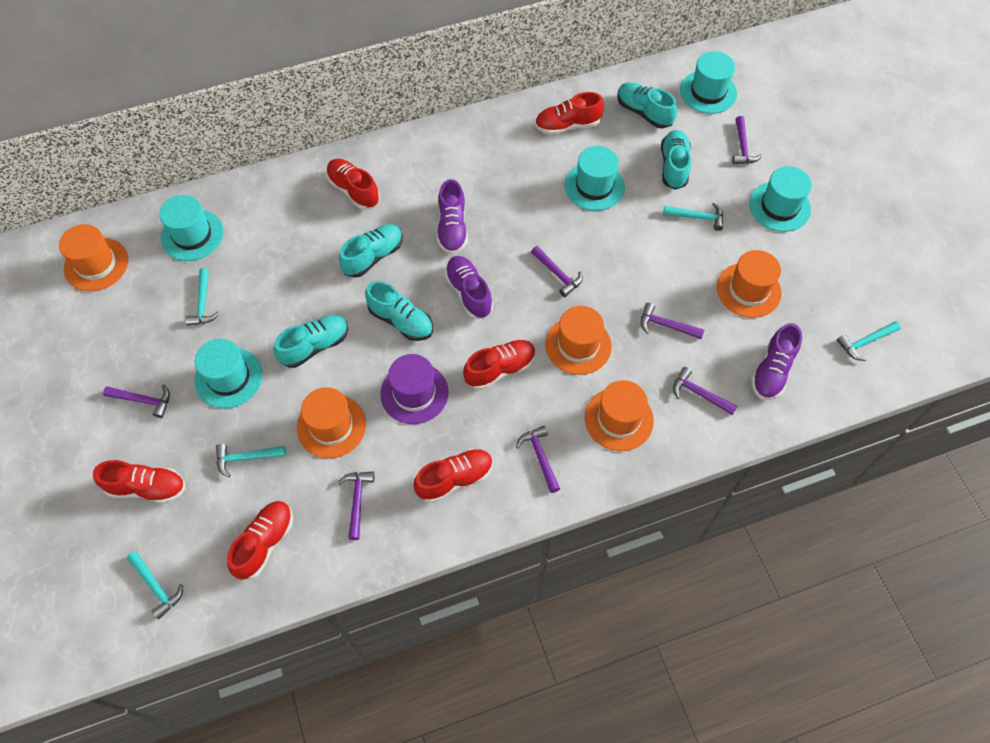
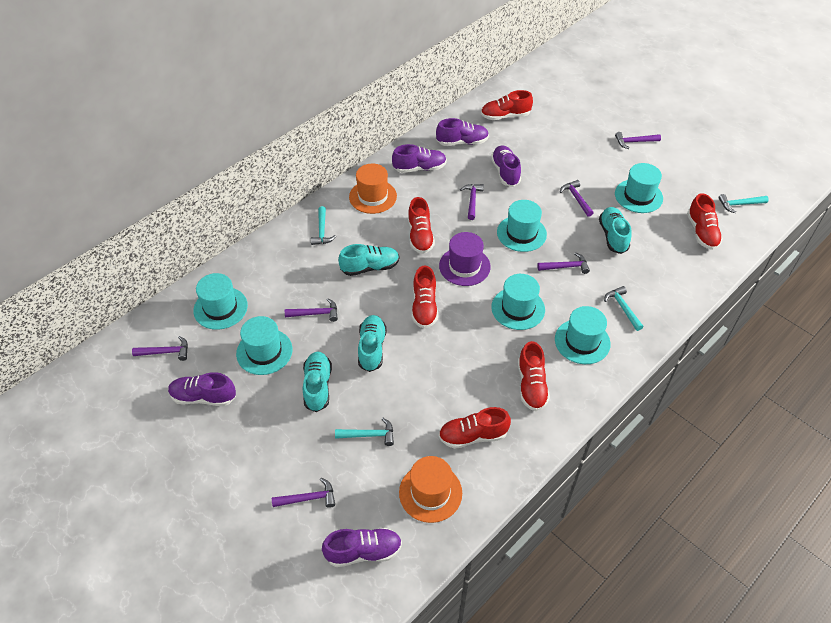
orange hat: [59,224,128,291] [297,387,366,458] [545,306,612,375] [585,380,654,451] [717,250,781,318] = 5 -> [349,164,397,214] [399,456,462,523] = 2
purple shoe: [437,179,468,254] [445,256,493,319] [751,323,802,400] = 3 -> [168,372,236,406] [322,528,402,567] [392,144,447,173] [436,118,489,146] [491,145,521,187] = 5
turquoise hammer: [127,551,183,620] [185,268,220,326] [216,444,286,478] [663,203,723,231] [837,321,901,361] = 5 -> [311,206,336,245] [335,418,394,446] [604,286,643,331] [718,194,769,213] = 4
turquoise hat: [159,195,224,261] [194,339,263,409] [564,146,625,211] [680,51,737,114] [749,166,812,232] = 5 -> [193,273,248,330] [236,316,292,375] [491,274,545,330] [497,200,547,252] [555,306,611,364] [615,163,663,213] = 6
turquoise shoe: [274,315,348,368] [339,224,403,278] [365,281,433,341] [618,82,677,128] [661,130,691,190] = 5 -> [303,352,332,412] [339,244,399,276] [358,315,387,372] [599,207,632,254] = 4

